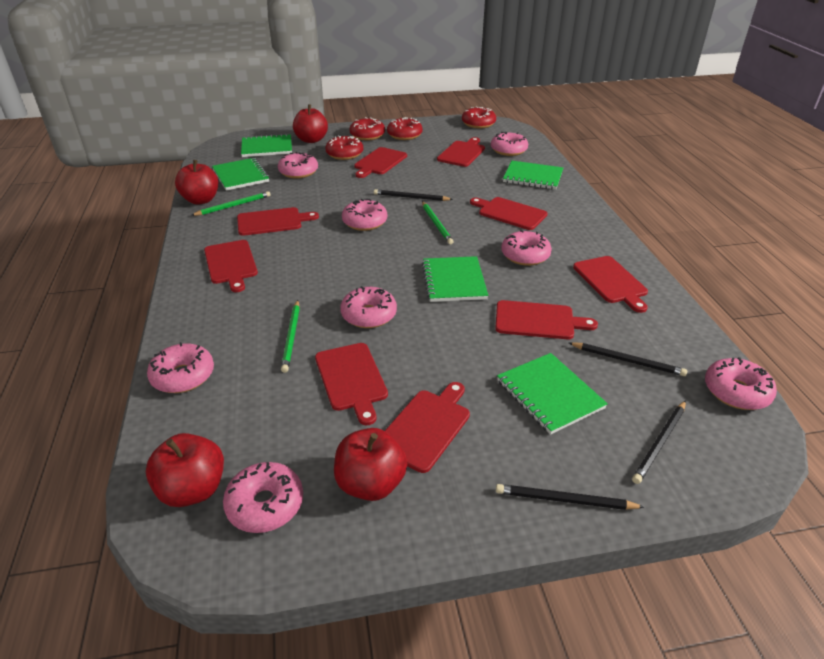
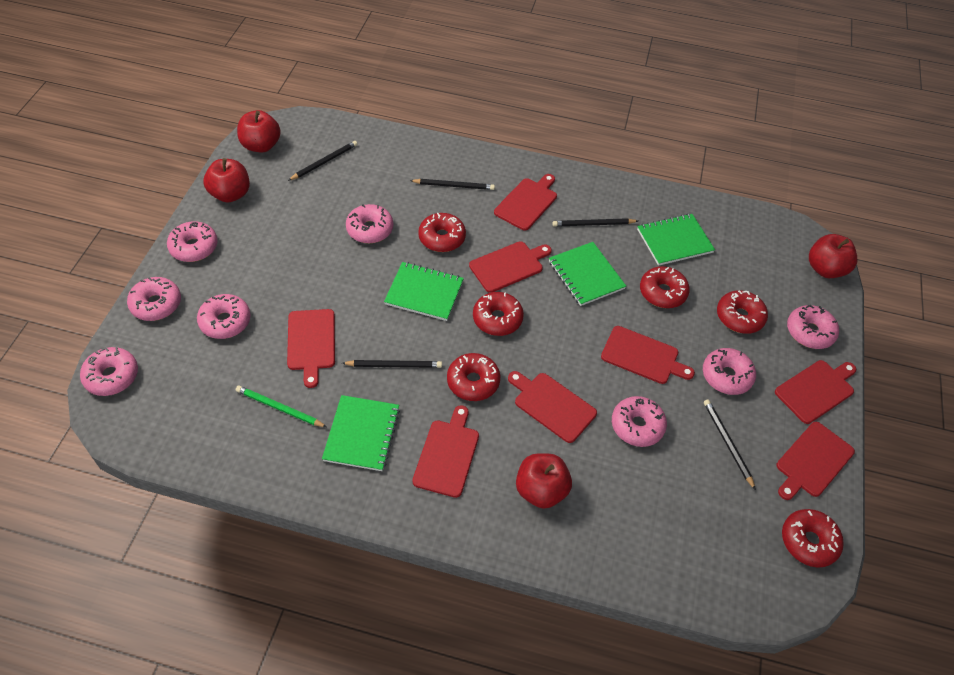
black pencil: [374,189,453,201] [496,484,644,510] [569,342,687,376] [632,400,686,484] = 4 -> [288,141,357,181] [342,360,442,368] [410,179,495,190] [552,218,638,226] [704,400,756,490] = 5
green notebook: [212,158,270,191] [241,133,292,157] [422,256,488,302] [497,353,608,435] [503,161,563,189] = 5 -> [322,395,400,471] [384,262,464,321] [549,242,626,306] [637,214,715,266] = 4
green pencil: [191,191,271,216] [281,300,300,373] [422,201,454,244] = 3 -> [236,386,327,427] = 1
red cutting board: [204,240,258,292] [237,207,319,236] [315,343,388,425] [354,147,407,178] [385,382,470,473] [437,137,485,167] [470,197,548,230] [495,300,598,339] [573,256,648,313] = 9 -> [287,309,335,388] [412,405,479,498] [469,241,552,293] [494,174,557,231] [508,371,597,443] [601,326,695,384] [775,360,856,424] [777,422,855,500] = 8
red donut: [325,135,363,160] [350,117,385,141] [387,117,423,140] [462,107,496,128] = 4 -> [418,213,466,252] [447,353,500,401] [473,292,524,336] [640,266,690,308] [717,290,768,334] [782,509,844,568] = 6

